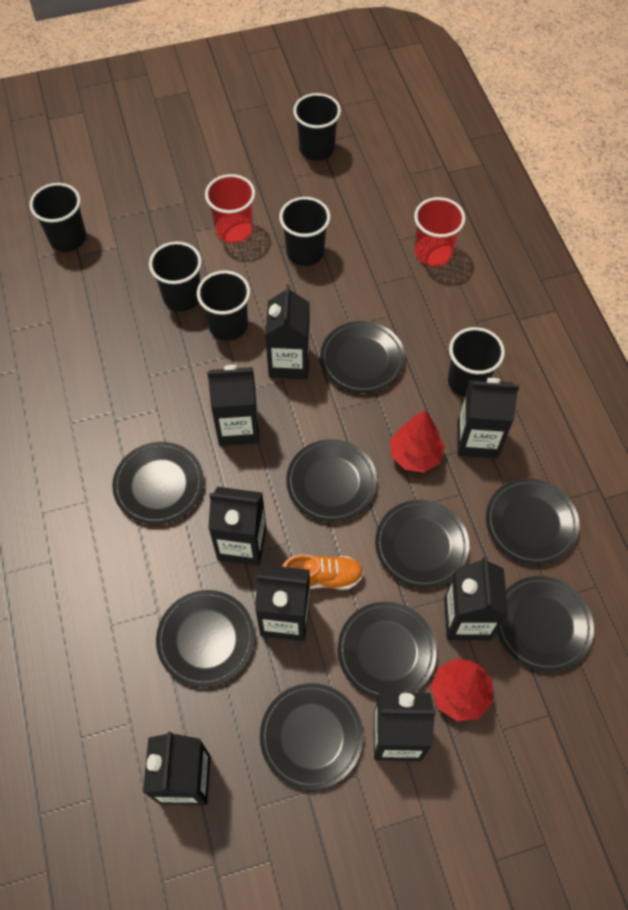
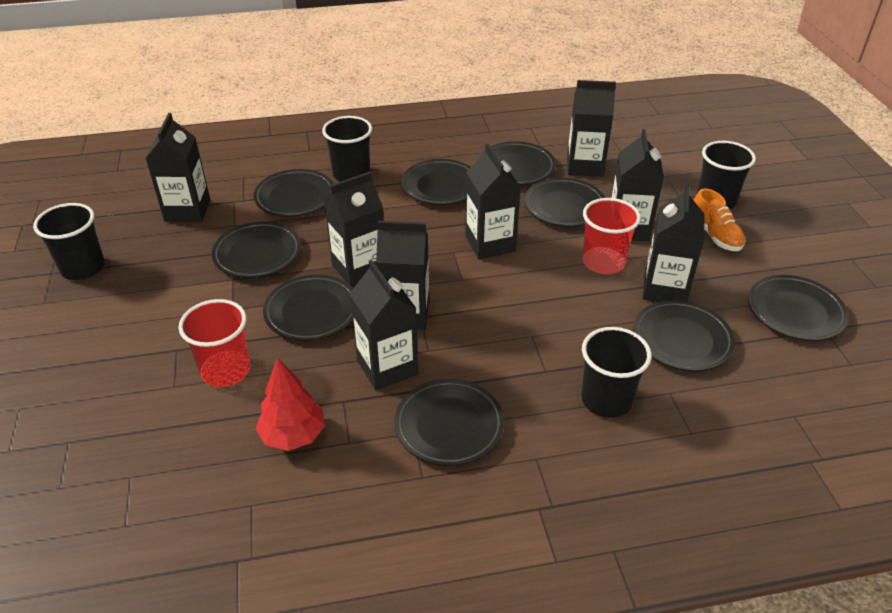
black cup: [30,183,86,252] [149,242,202,311] [197,271,250,341] [279,197,330,266] [293,93,341,161] [448,327,505,397] = 6 -> [33,203,105,280] [322,116,372,182] [581,327,652,418] [697,141,756,209] = 4
red tree: [390,410,445,472] [431,658,493,722] = 2 -> [256,358,325,451] = 1

